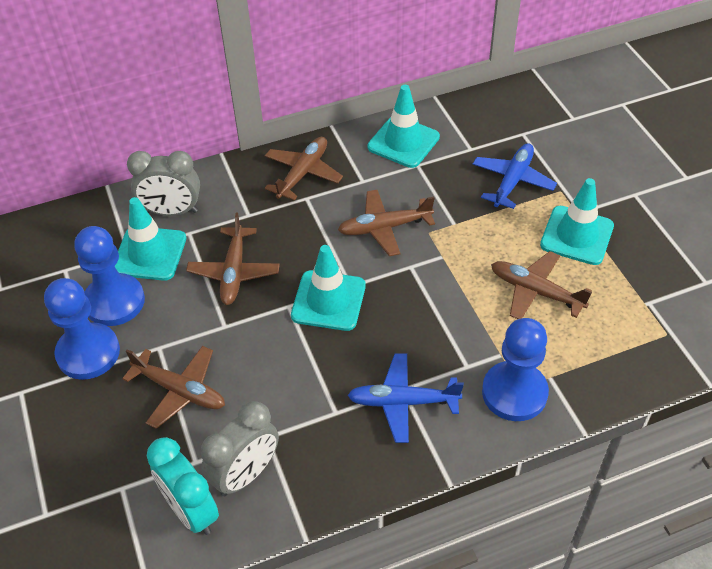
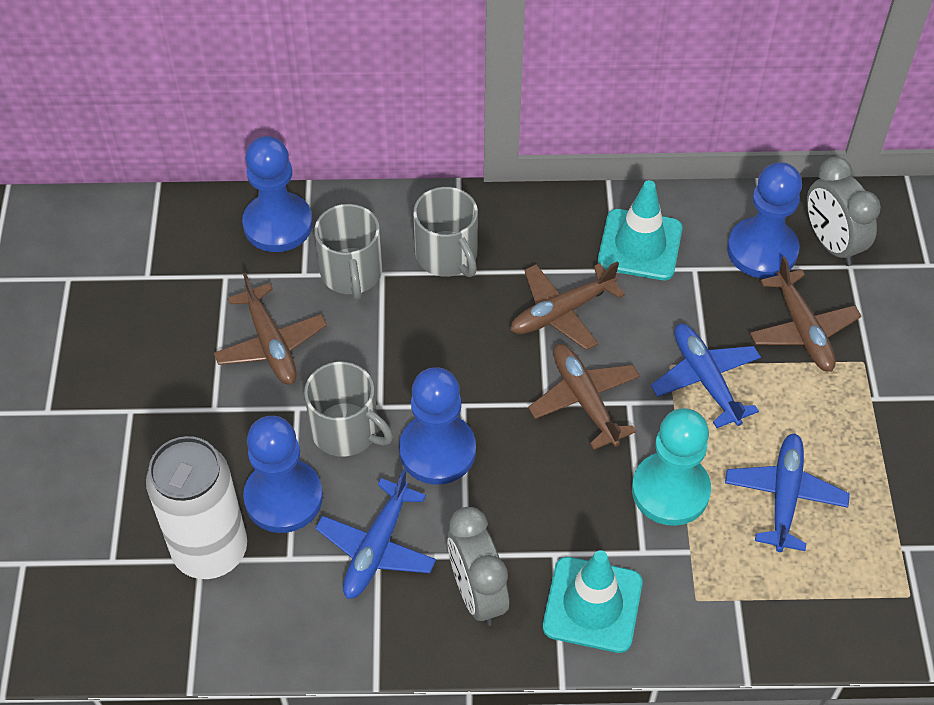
blue pawn: [44,278,120,380] [74,226,145,326] [482,318,549,421] = 3 -> [242,136,313,252] [243,416,323,533] [399,367,476,485] [727,162,802,279] = 4
blue plane: [348,353,464,443] [473,143,557,209] = 2 -> [315,469,436,599] [651,324,761,428] [725,433,850,552] = 3
brown plane: [122,346,225,429] [186,212,280,305] [265,137,343,201] [338,190,435,256] [491,251,592,319] = 5 -> [214,273,327,384] [510,261,625,350] [528,344,640,450] [750,257,861,372] = 4
grey mug: none = 0 -> [304,362,393,457] [314,204,382,300] [413,187,478,277] = 3
turquoise clock: [147,437,219,535] = 1 -> none = 0
turquoise pawn: none = 0 -> [632,408,711,526] = 1
turquoise traffic cone: [115,197,186,281] [291,245,366,331] [367,85,440,168] [540,178,614,265] = 4 -> [543,550,643,653] [598,180,683,280] = 2
white can: none = 0 -> [146,436,247,579] = 1

